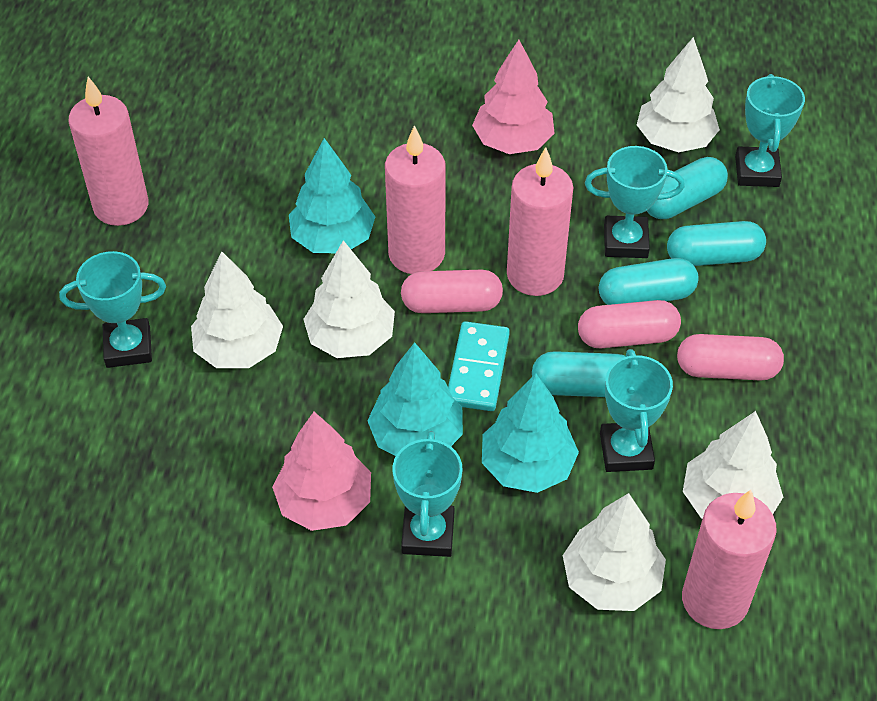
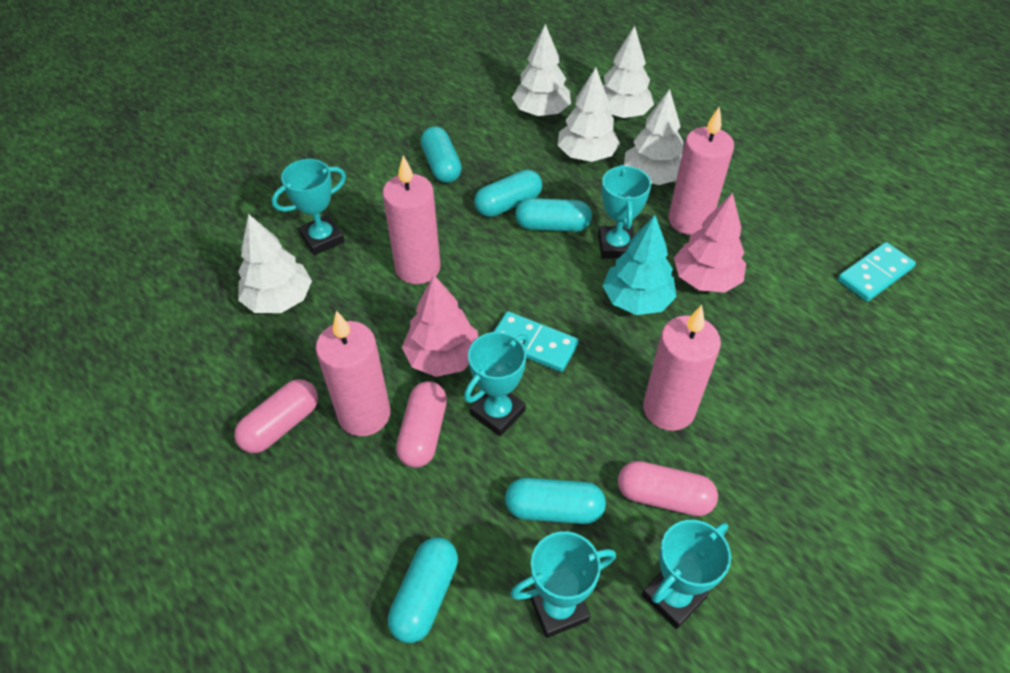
turquoise capsule: [532,351,625,397] [599,258,699,305] [647,157,728,219] [667,221,766,266] = 4 -> [388,537,458,643] [421,126,462,183] [474,170,542,217] [505,478,606,524] [515,198,592,232] = 5
turquoise domino: [448,321,510,411] = 1 -> [493,311,579,372] [837,242,916,302] = 2
turquoise tree: [289,138,375,253] [367,342,463,456] [482,373,579,493] = 3 -> [603,215,677,315] = 1

